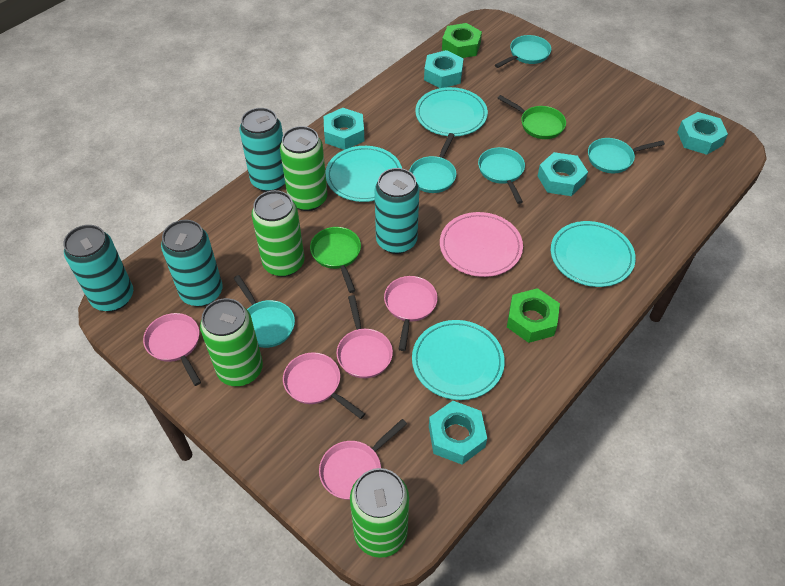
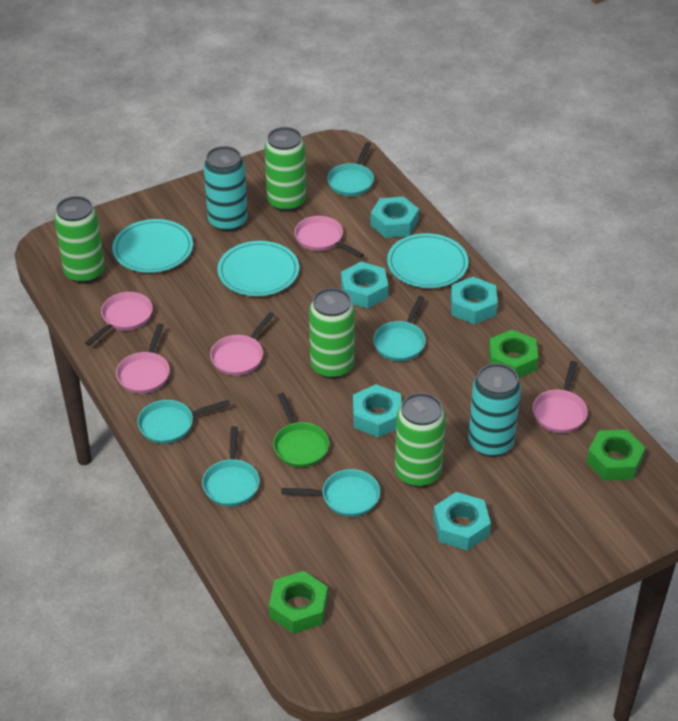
green nut: [442,23,482,58] [507,288,560,343] = 2 -> [269,571,328,634] [489,330,538,378] [586,430,645,481] = 3
green pan: [310,227,361,293] [498,95,566,139] = 2 -> [273,393,329,468] = 1
pink plate: [440,212,523,277] = 1 -> none = 0
turquoise can: [63,225,133,312] [161,220,223,307] [239,108,285,192] [375,168,419,254] = 4 -> [204,146,247,232] [468,363,521,457] = 2
turquoise plate: [325,146,402,202] [412,320,505,400] [415,87,488,136] [551,221,636,287] = 4 -> [112,219,193,273] [218,241,299,296] [387,233,469,288] = 3

